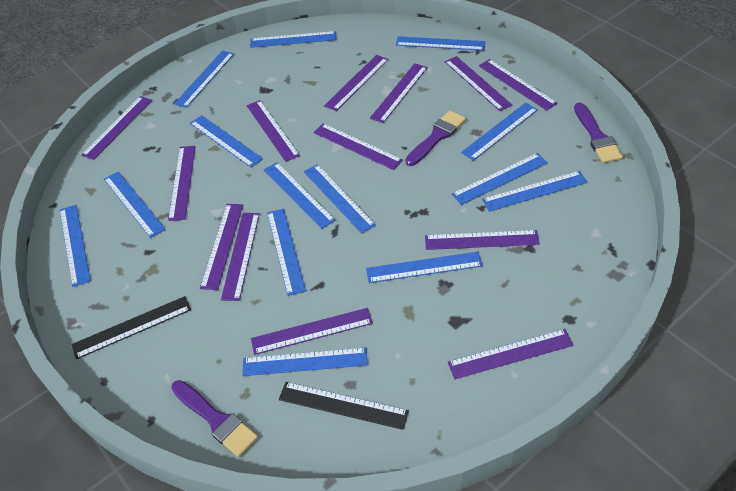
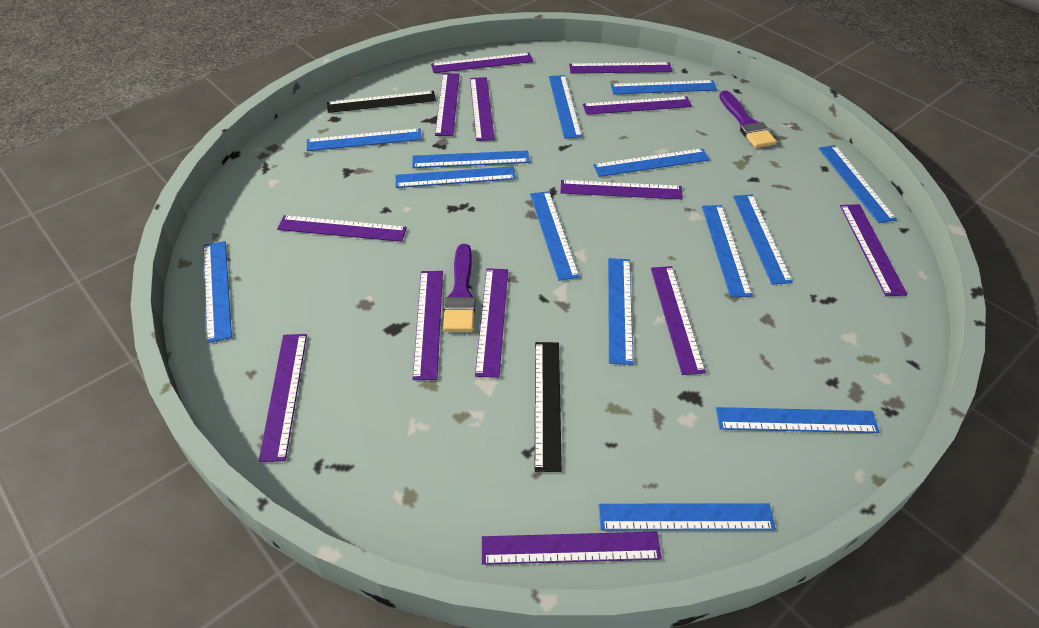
purple brush: [171,380,258,457] [405,111,466,166] [574,103,623,163] = 3 -> [443,244,476,332] [719,90,777,148] = 2

